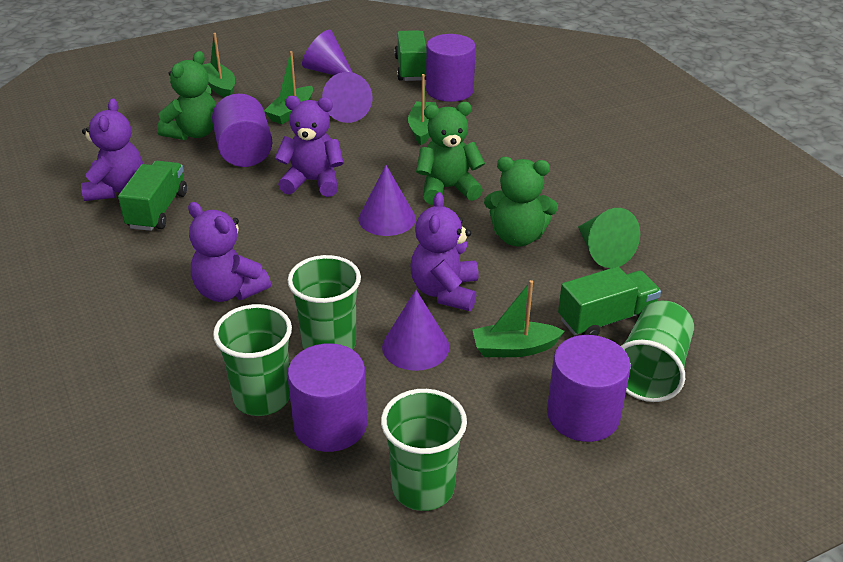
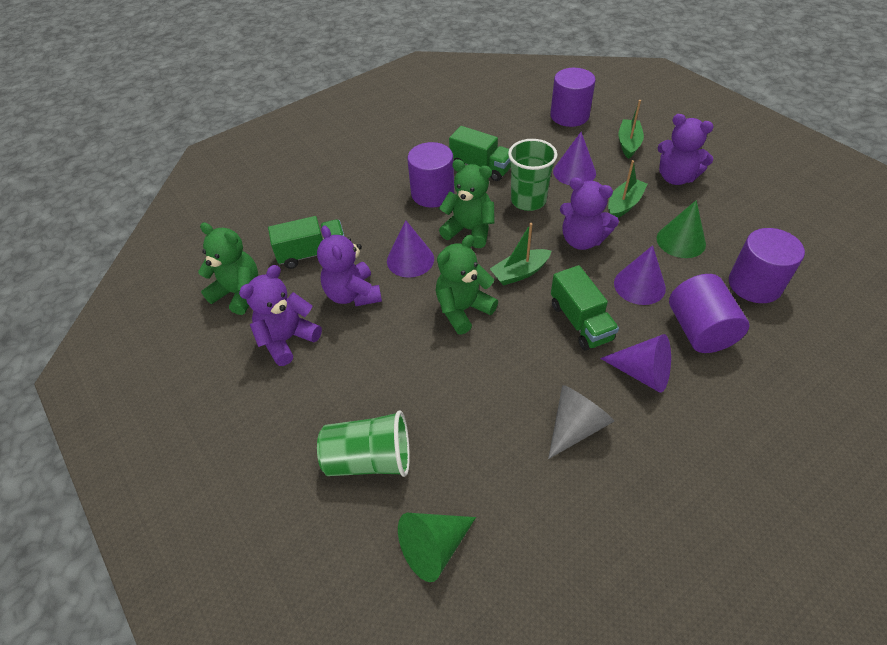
green boat: [202,33,235,98] [264,51,313,124] [408,74,437,145] [472,280,565,357] = 4 -> [490,223,552,286] [608,160,648,218] [618,100,644,159] = 3
green cone: [578,208,640,268] = 1 -> [398,513,476,582] [657,200,706,258] = 2
green cup: [213,304,292,416] [288,255,361,350] [381,389,467,511] [621,301,694,402] = 4 -> [317,410,410,477] [508,139,558,211] = 2
grey cone: none = 0 -> [548,385,614,459] = 1

